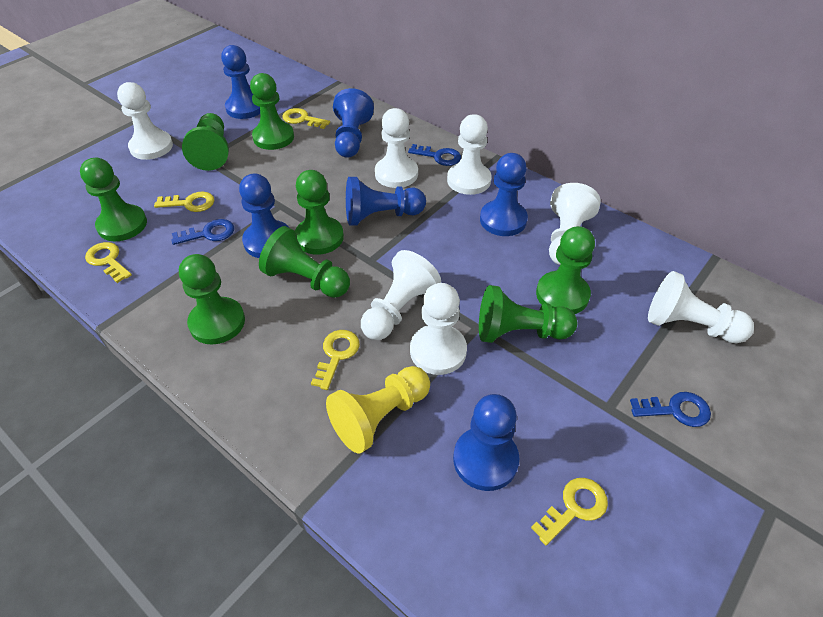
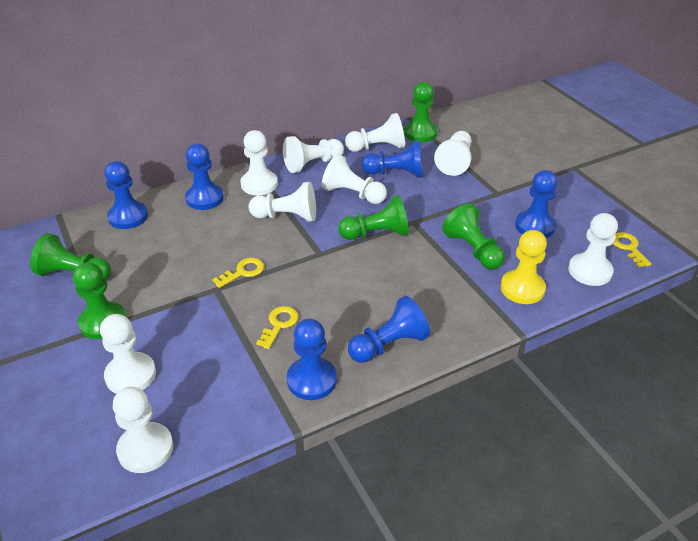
blue key: [171,219,234,245] [408,144,461,166] [630,392,711,427] = 3 -> none = 0
green pawn: [80,158,147,241] [179,254,245,344] [182,113,229,171] [250,73,294,150] [259,226,350,298] [295,170,344,255] [479,285,577,343] [536,226,595,314] = 8 -> [30,233,111,280] [73,262,127,339] [338,195,409,240] [404,82,437,142] [442,203,505,270] = 5
white pawn: [117,82,173,160] [361,250,441,340] [375,108,418,188] [410,283,467,375] [447,114,492,195] [549,183,601,265] [648,271,754,343] = 7 -> [100,314,156,394] [113,387,173,473] [241,130,278,195] [248,182,316,222] [283,136,344,173] [322,154,387,204] [345,113,405,152] [434,131,472,176] [568,213,618,286] = 9
yellow key: [85,242,132,283] [154,191,214,212] [283,108,330,129] [311,330,360,390] [531,478,608,545] = 5 -> [212,258,264,288] [256,306,298,349] [613,232,651,267] = 3

